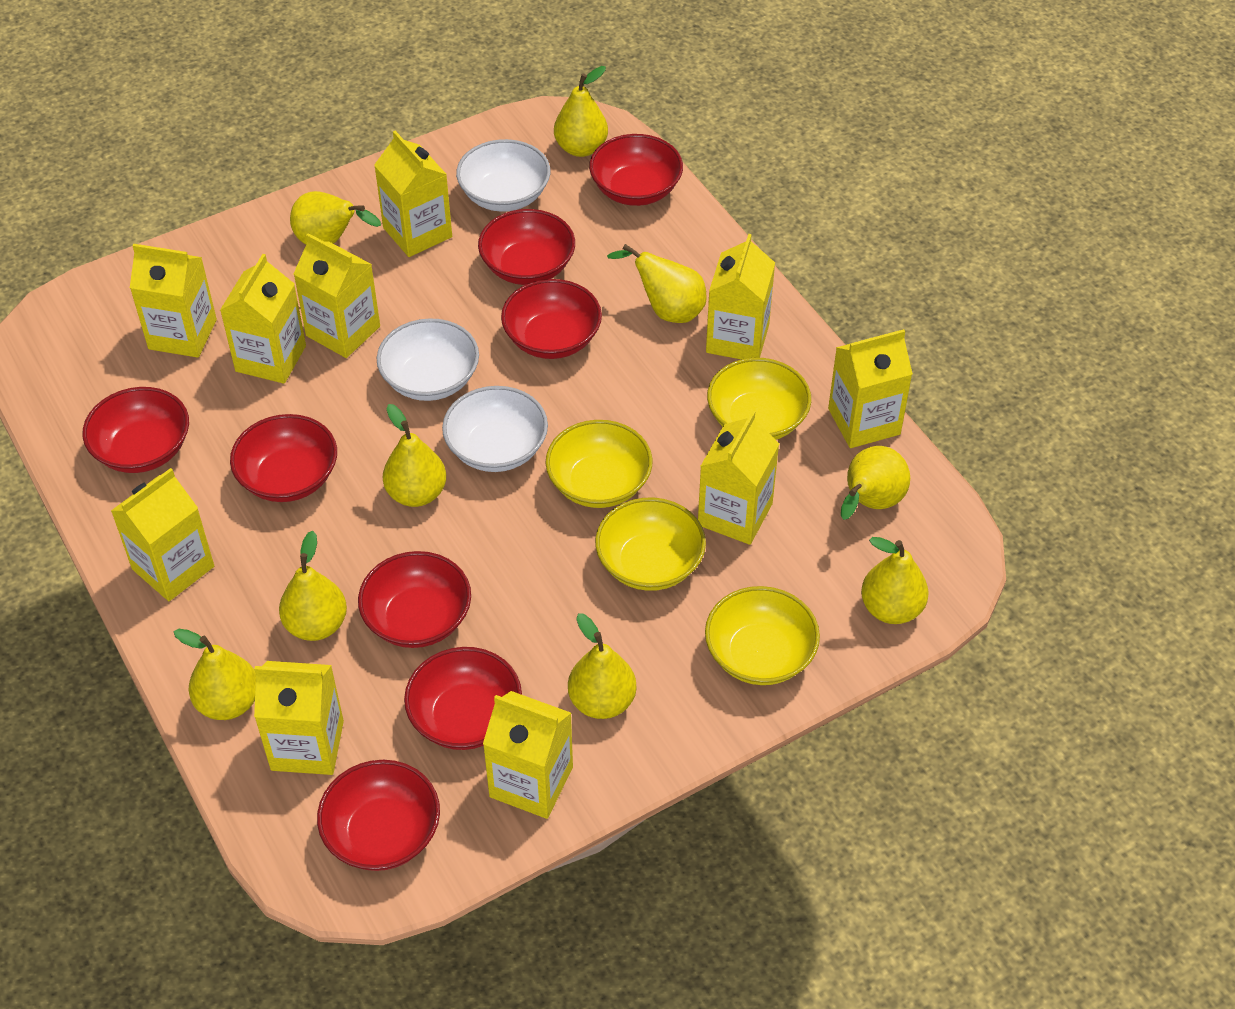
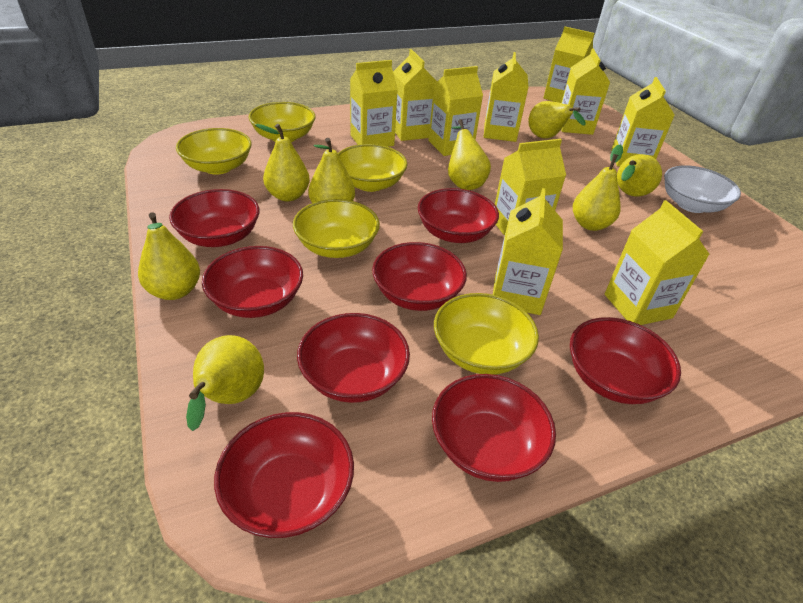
white bowl: [377,318,479,401] [442,386,548,472] [456,139,550,212] = 3 -> [664,165,741,213] = 1
yellow bowl: [545,420,653,508] [595,498,706,591] [705,586,820,685] [707,358,811,440] = 4 -> [176,128,252,175] [249,102,316,142] [293,199,380,258] [338,144,408,192] [434,293,539,375] = 5
yellow pear: [174,629,256,720] [279,531,347,641] [290,191,381,245] [383,404,446,507] [554,66,608,157] [568,613,637,719] [607,244,707,323] [841,446,910,520] [861,537,929,624] = 9 -> [138,212,200,300] [186,335,264,431] [256,124,310,201] [308,138,355,203] [448,119,491,190] [528,101,586,139] [573,144,623,231] [617,154,662,197] = 8

